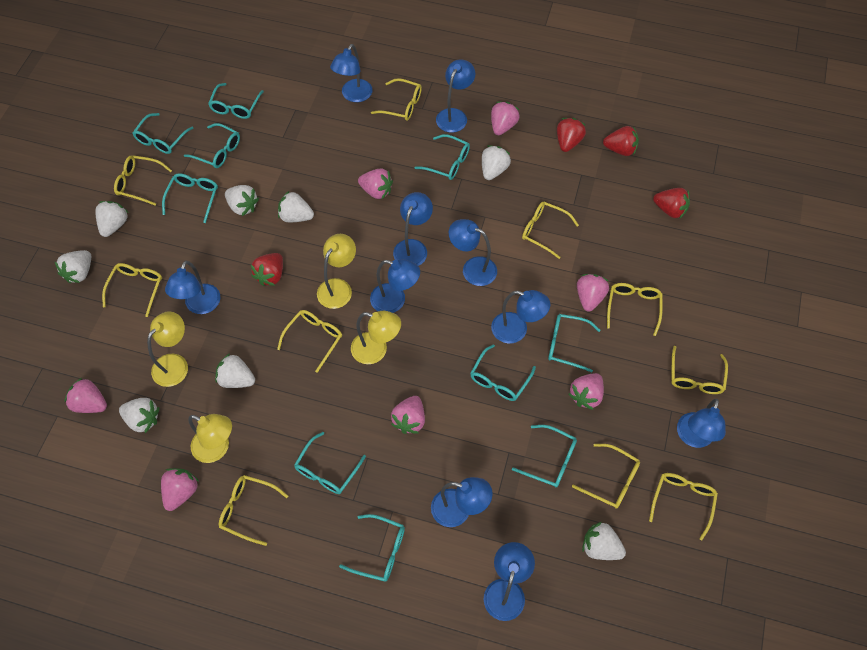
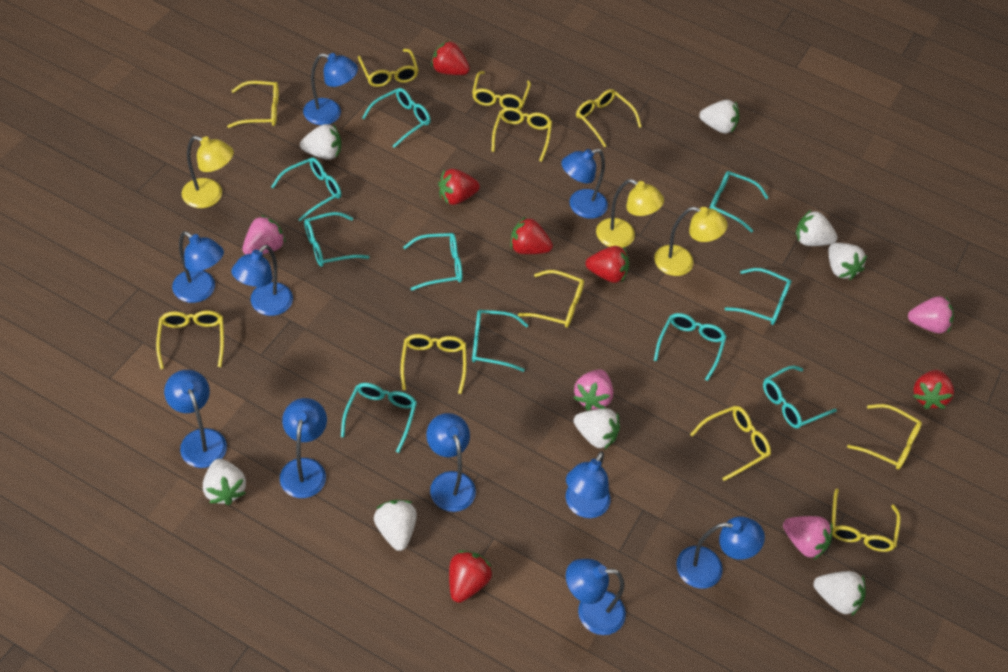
pink strawberry: [64,378,107,413] [161,468,199,511] [358,169,393,199] [391,396,425,434] [491,102,520,135] [568,373,604,410] [577,274,609,312] = 7 -> [242,215,286,255] [574,369,613,411] [783,516,833,559] [908,296,954,333] = 4
red strawberry: [251,253,283,286] [557,118,586,152] [603,126,639,156] [653,188,690,219] = 4 -> [431,40,470,75] [438,169,480,205] [449,550,492,603] [511,217,553,254] [586,246,629,283] [913,370,954,409] = 6
yellow glasses: [102,263,162,317] [114,155,172,206] [219,475,288,546] [277,310,342,373] [371,78,422,121] [522,202,579,259] [572,444,640,509] [607,283,663,336] [649,473,718,540] [671,346,728,394] = 10 -> [156,311,224,369] [227,81,279,128] [358,49,419,87] [401,334,467,394] [472,71,531,110] [492,107,552,162] [518,270,584,328] [576,89,642,147] [690,406,771,481] [832,489,901,552] [847,404,922,469] = 11
yellow lamp: [147,311,188,387] [188,414,232,463] [317,234,356,309] [351,311,401,364] = 4 -> [182,136,234,208] [596,179,664,248] [654,207,728,276] = 3

